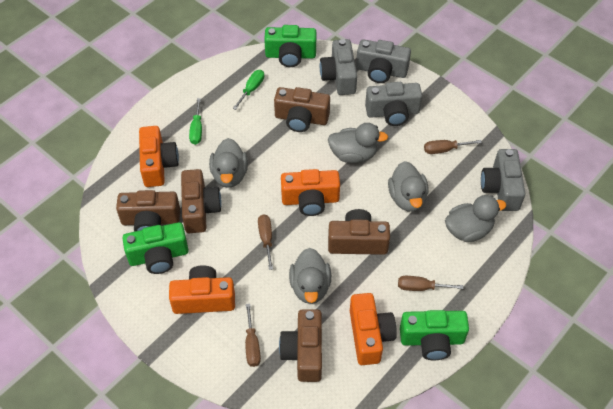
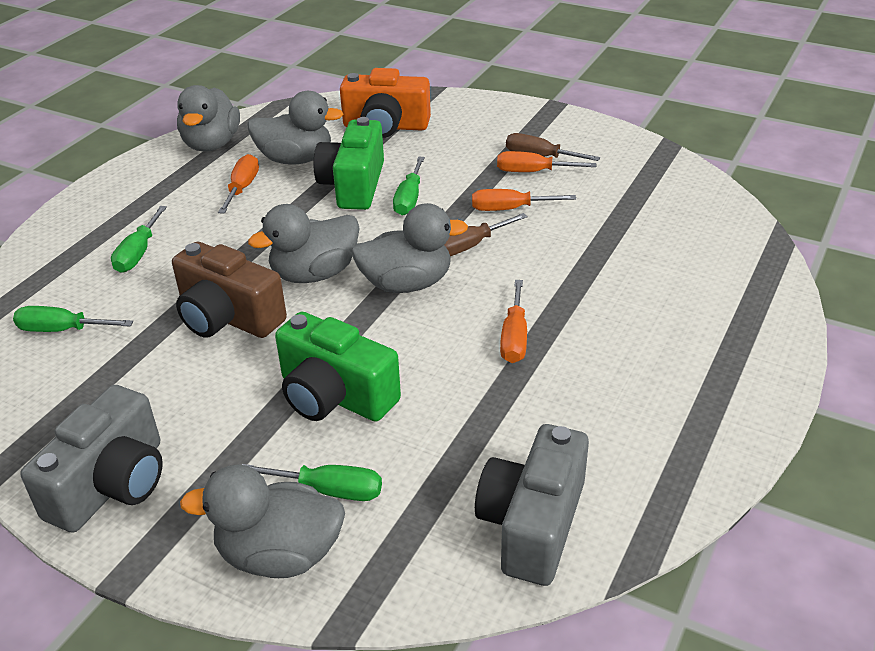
brown camera: [116,190,180,232] [181,169,222,233] [274,87,330,132] [279,309,322,382] [328,209,390,255] = 5 -> [172,242,287,338] = 1
brown screwdriver: [245,304,261,367] [258,214,273,270] [398,276,464,291] [424,140,482,154] = 4 -> [445,213,528,256] [506,133,600,161] = 2
green camera: [122,222,189,274] [264,25,316,67] [400,310,469,360] = 3 -> [275,312,401,422] [314,117,384,210] = 2
green screwdriver: [189,98,202,145] [233,70,264,110] = 2 -> [13,306,133,332] [111,206,167,273] [242,464,382,501] [393,156,425,216] = 4
grey camera: [320,39,357,95] [356,39,411,83] [365,82,422,126] [481,149,525,211] = 4 -> [20,385,163,533] [475,424,589,586] = 2
orange camera: [139,126,179,187] [169,265,235,314] [281,169,340,216] [350,293,397,365] = 4 -> [340,68,431,138] = 1
orange screwdriver: none = 0 -> [218,154,259,214] [472,189,576,211] [497,151,596,172] [500,280,527,363] = 4

